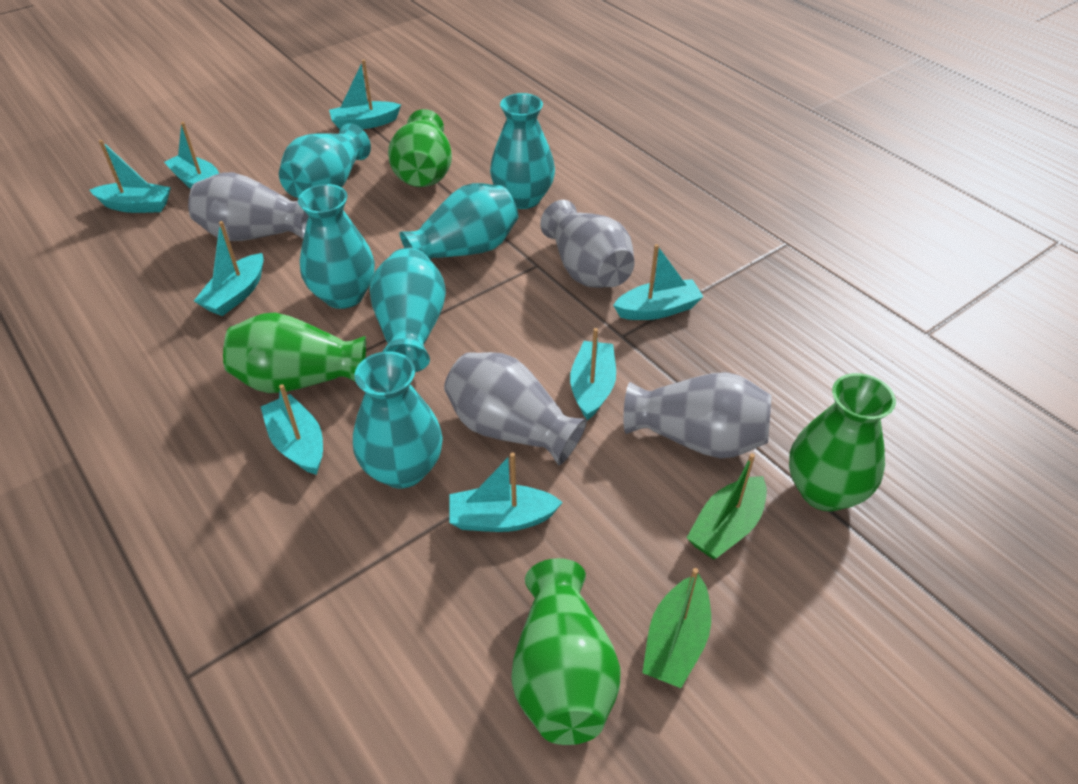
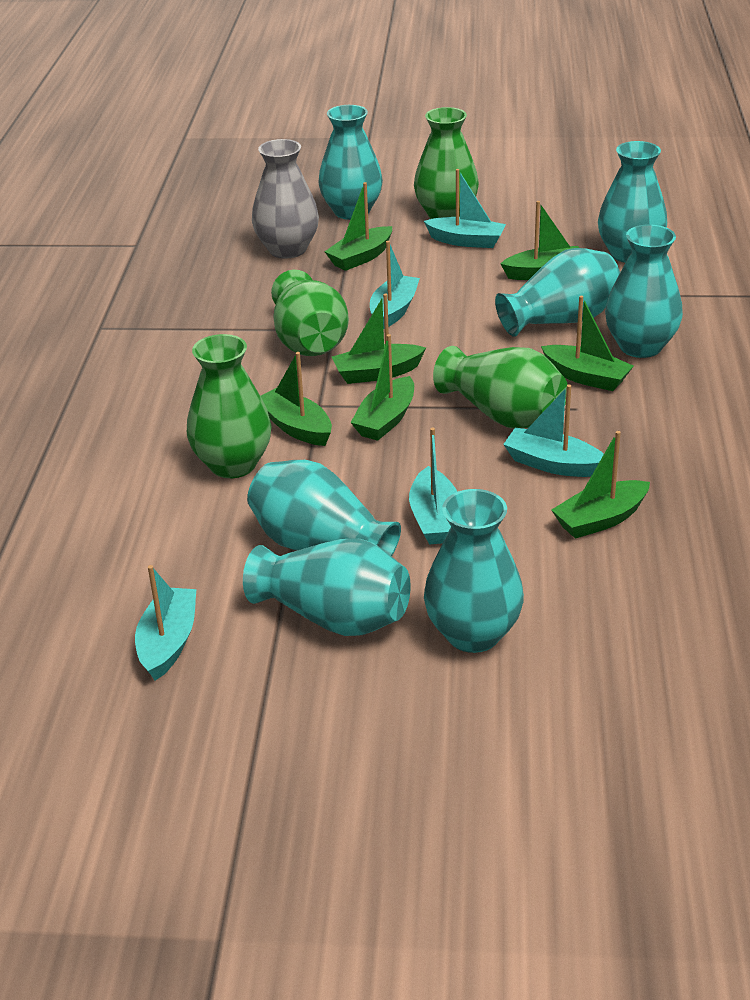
green boat: [642,568,711,688] [687,453,767,559] = 2 -> [261,352,332,446] [324,182,392,271] [332,293,426,384] [350,334,414,441] [501,201,579,280] [541,296,634,391] [551,431,650,539] = 7
grey vase: [188,172,309,241] [444,352,587,465] [540,200,635,288] [624,372,772,458] = 4 -> [252,139,319,258] = 1
turquoise boat: [90,140,171,213] [164,122,219,189] [194,221,264,316] [261,384,323,475] [329,60,401,129] [450,452,563,532] [570,328,616,420] [613,244,704,320] = 8 -> [135,565,196,681] [370,241,420,329] [409,428,457,544] [424,169,506,248] [503,384,604,477] = 5
turquoise vase: [279,123,371,198] [298,184,375,309] [353,351,443,488] [370,248,446,372] [400,183,518,260] [490,93,555,209] = 6 -> [243,538,411,636] [247,460,401,556] [318,105,383,220] [424,489,524,653] [495,248,620,337] [598,141,667,263] [605,225,683,358] = 7

